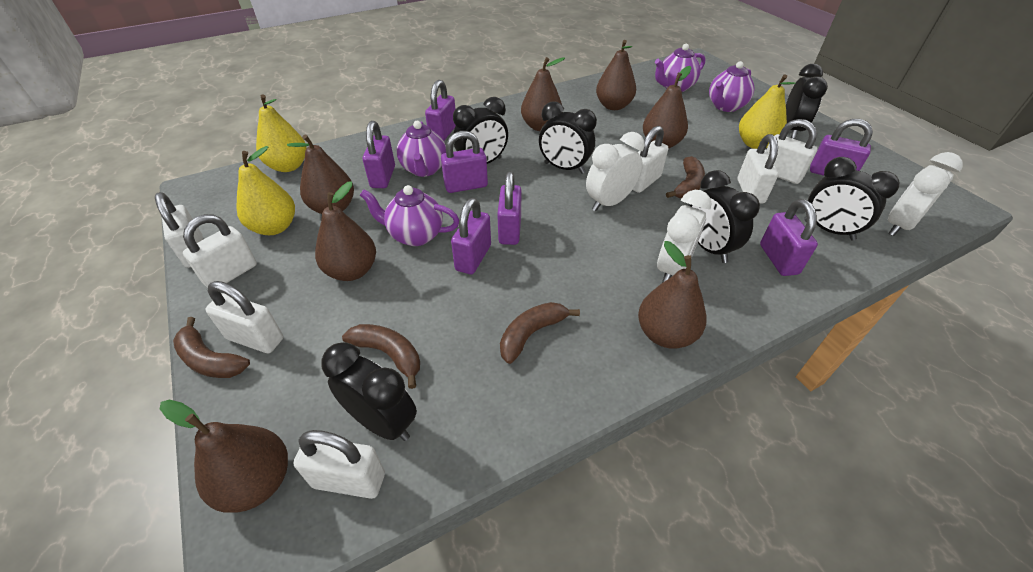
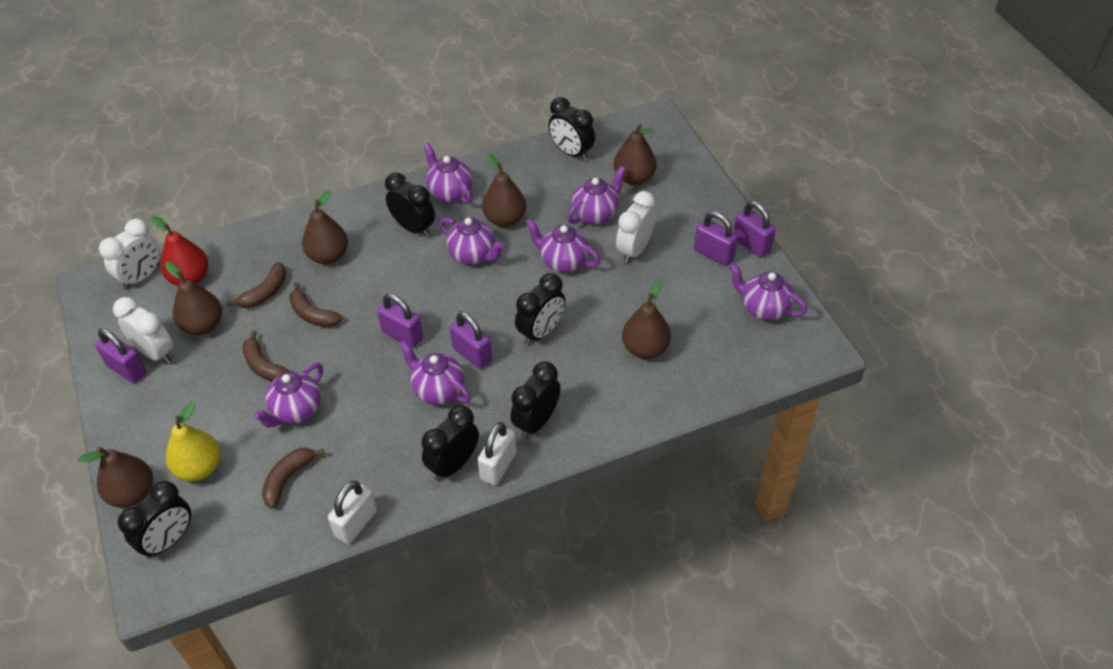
brown pear: [160,400,288,513] [287,135,354,214] [315,181,376,281] [521,57,565,131] [596,40,636,110] [638,241,707,349] [643,66,691,148] = 7 -> [78,447,153,508] [165,262,222,335] [302,190,348,264] [482,154,526,227] [614,124,656,185] [622,280,671,359] = 6
purple padlock: [363,121,395,188] [425,80,456,141] [441,131,488,193] [451,198,491,274] [497,171,521,245] [760,199,818,276] [810,119,873,176] = 7 -> [95,328,146,383] [377,293,423,348] [450,312,492,369] [694,211,738,266] [734,201,776,258] = 5
purple teapot: [360,185,459,246] [396,121,446,177] [655,44,705,92] [709,61,755,112] = 4 -> [253,363,323,427] [399,341,471,405] [424,143,472,203] [440,217,504,265] [525,219,600,273] [567,166,626,224] [729,263,807,321] = 7
red pear: none = 0 -> [151,216,208,286] = 1
white padlock: [155,192,203,268] [183,214,257,288] [206,281,283,353] [293,430,385,499] [633,126,668,193] [738,134,779,204] [767,119,818,184] = 7 -> [328,481,377,544] [478,422,517,486] = 2
yellow pear: [236,146,295,235] [256,94,307,172] [739,74,796,149] = 3 -> [166,402,220,481] = 1

